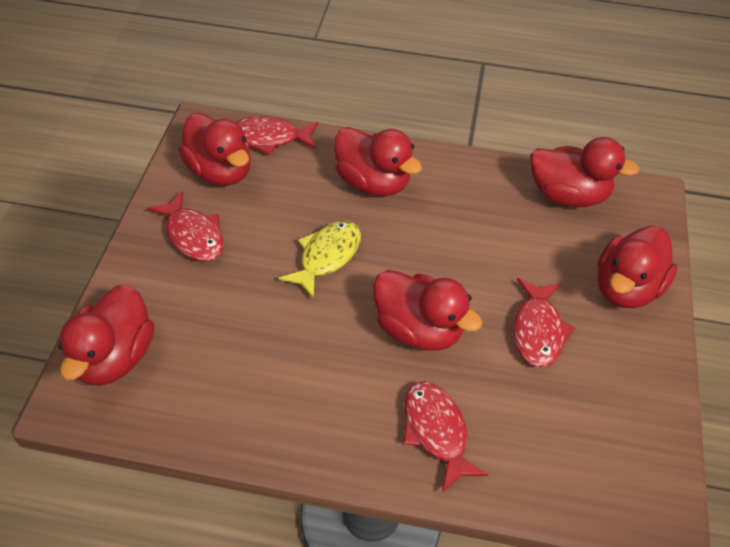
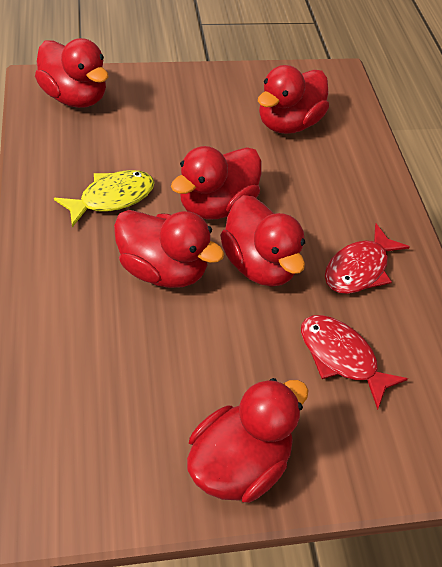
red fish: [147,191,223,262] [236,116,318,155] [403,381,489,492] [513,278,575,367] = 4 -> [301,315,408,410] [325,224,410,294] = 2

